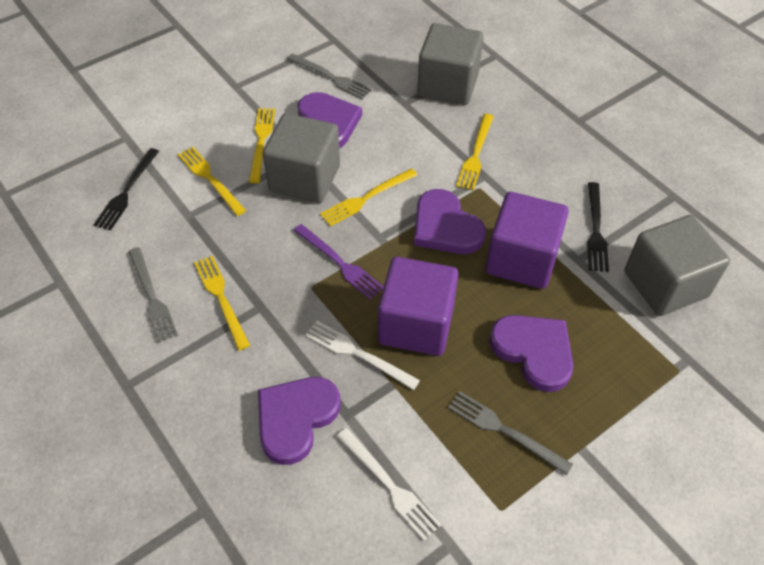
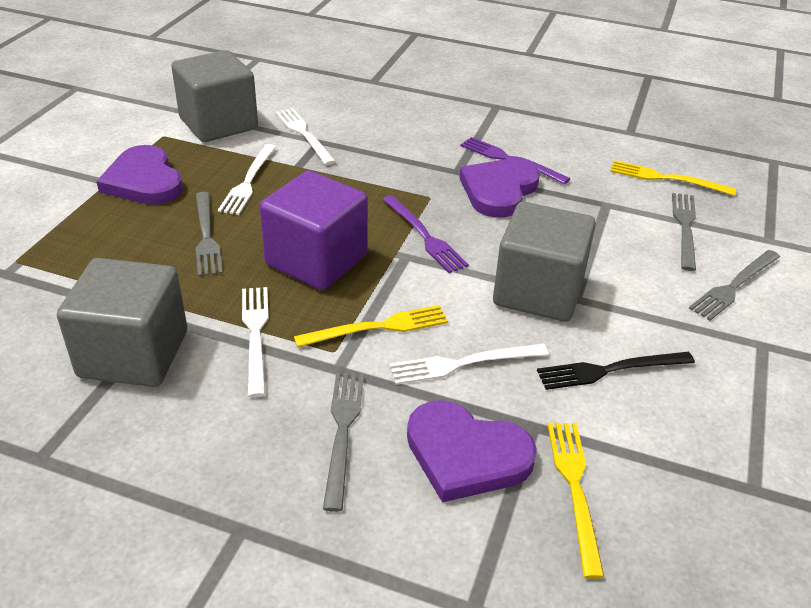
black fork: [94,148,159,230] [587,182,609,272] = 2 -> [537,352,695,390] = 1
grey fork: [128,247,178,343] [287,53,372,99] [448,391,573,475] = 3 -> [196,192,223,277] [323,372,364,512] [672,193,696,271] [689,250,780,321] = 4
purple cube: [378,257,458,356] [486,192,569,289] = 2 -> [260,170,368,290] = 1
purple fork: [293,224,383,299] = 1 -> [382,195,469,273] [460,137,570,184] = 2
purple heart: [258,377,340,465] [297,92,362,148] [414,189,486,254] [489,315,573,392] = 4 -> [96,145,183,205] [407,400,537,502] [459,159,540,218] = 3
white fork: [305,321,420,390] [337,428,442,541] = 2 -> [218,144,276,215] [242,287,269,397] [276,108,336,165] [389,344,549,385] = 4
yellow fork: [178,147,246,216] [194,256,250,350] [249,108,275,183] [320,168,417,226] [456,114,494,191] = 5 -> [294,305,448,348] [547,423,604,579] [610,160,736,196] = 3

